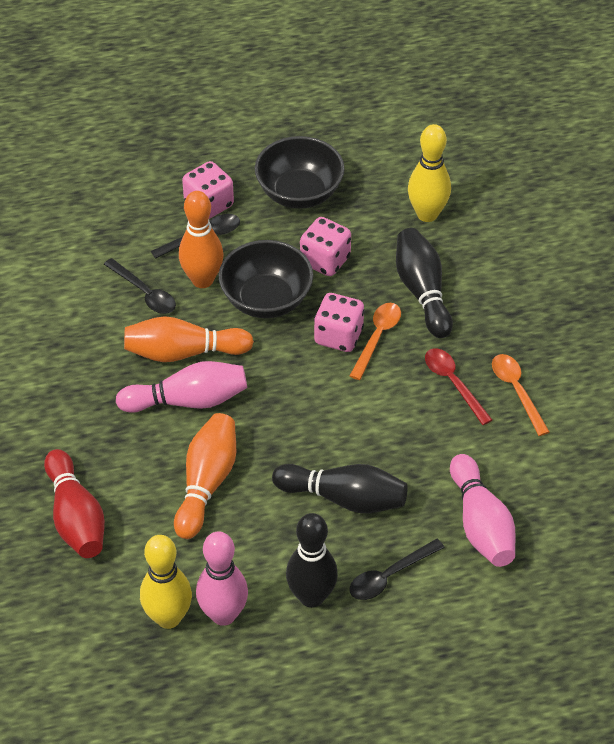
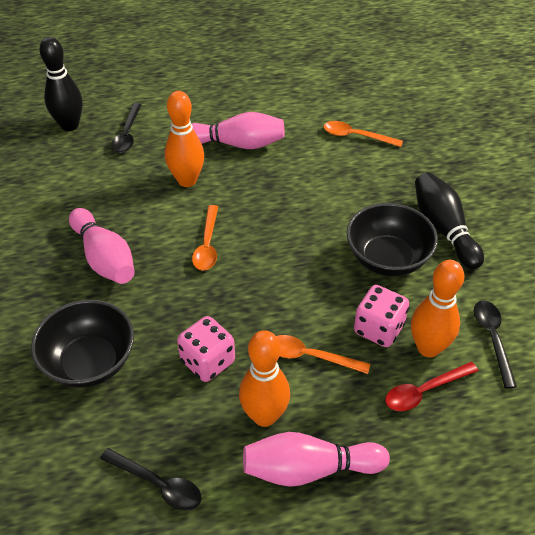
black bowling pin: [272,464,408,513] [286,513,338,608] [396,228,453,338] = 3 -> [39,37,83,131] [415,172,484,270] = 2
orange spoon: [350,303,401,380] [492,354,550,436] = 2 -> [192,205,218,271] [276,335,370,374] [324,121,403,147] = 3
pink dice: [182,161,234,219] [300,217,351,276] [314,293,365,352] = 3 -> [177,316,235,382] [354,285,409,347] = 2
red bowling pin: [44,449,105,558] = 1 -> none = 0
yellow bowling pin: [140,535,192,629] [408,124,451,222] = 2 -> none = 0

